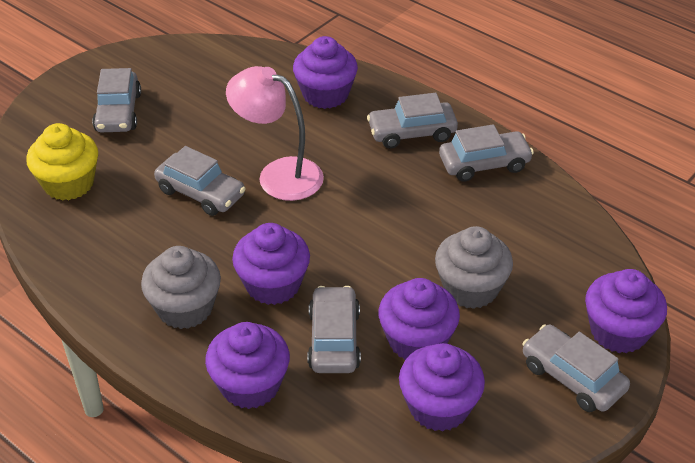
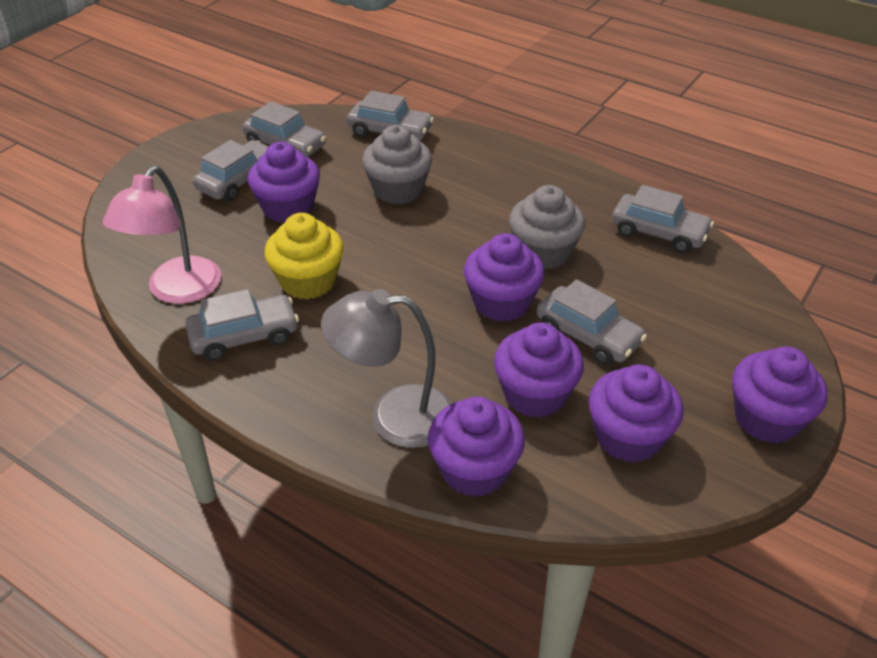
grey lamp: none = 0 -> [321,289,452,448] = 1

